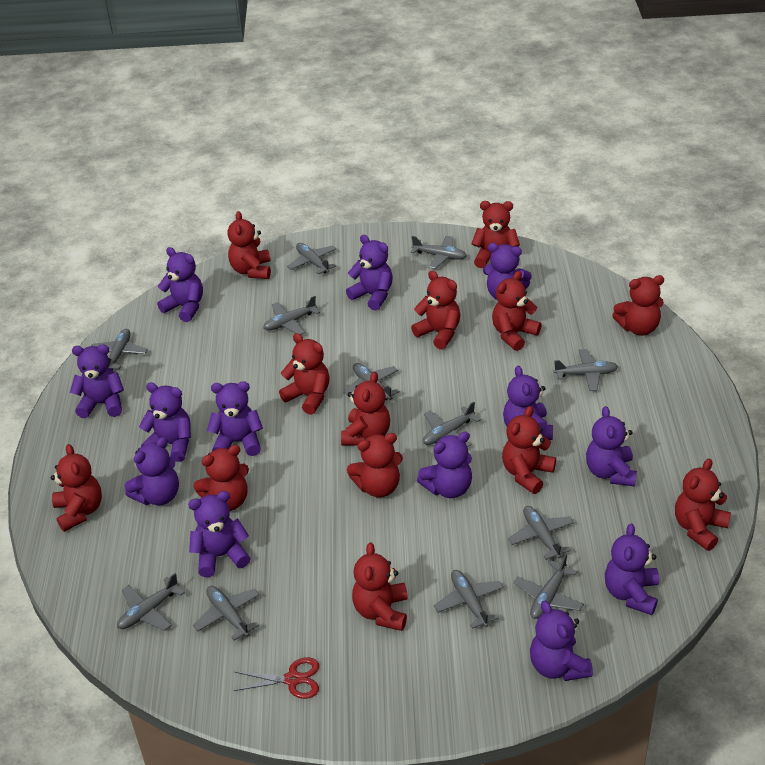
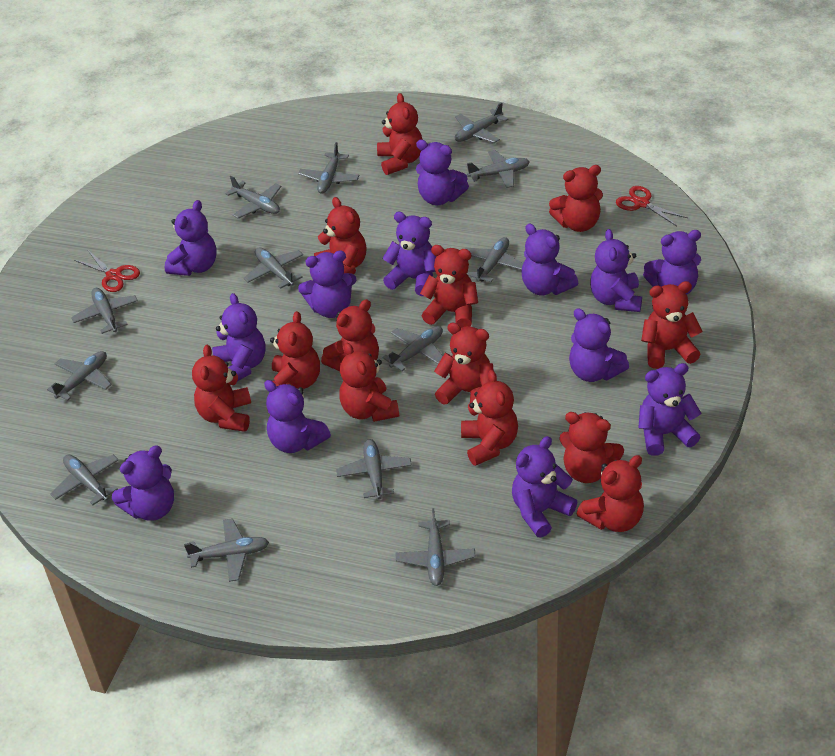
grey plane: [91,329,148,370] [117,573,185,631] [193,586,260,641] [263,296,320,335] [287,243,337,275] [344,363,400,400] [411,236,467,269] [423,402,481,447] [434,570,504,629] [508,506,574,560] [513,554,584,619] [554,349,618,391] = 12 -> [47,351,112,401] [50,454,118,505] [71,288,138,334] [184,518,269,582] [225,176,281,219] [244,247,303,289] [298,142,359,194] [336,439,412,499] [382,326,443,371] [396,508,475,586] [455,102,508,143] [465,237,523,282] [467,150,530,188] = 13
red scissors: [233,657,319,699] = 1 -> [74,251,140,292] [616,186,688,226] = 2

